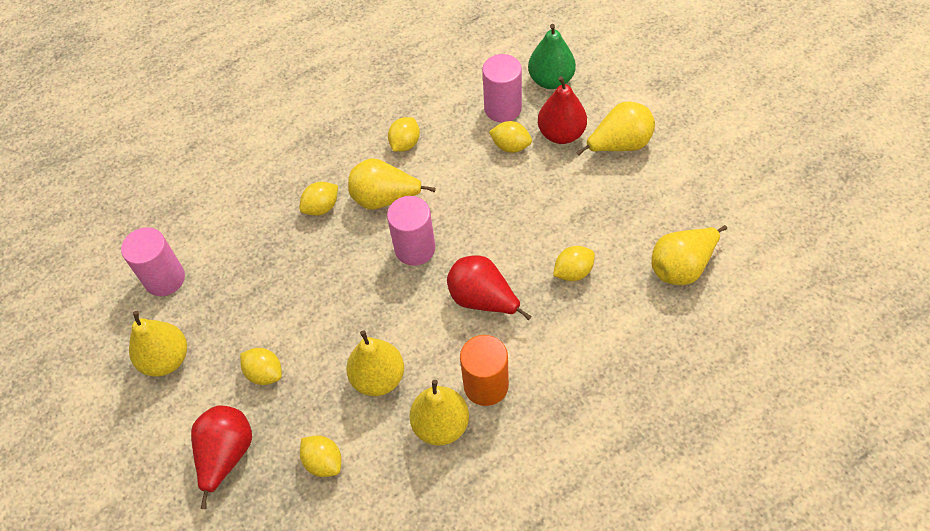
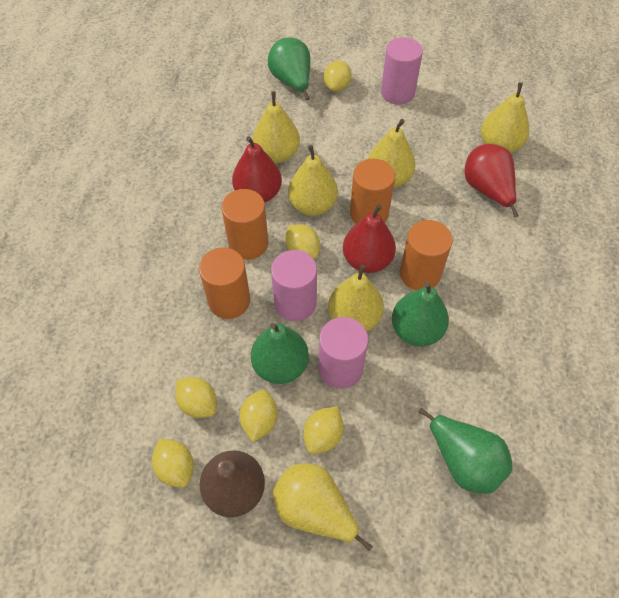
brown pear: none = 0 -> [200,451,265,517] = 1
green pear: [528,24,576,89] = 1 -> [251,323,309,384] [268,37,310,100] [392,282,449,347] [419,408,513,494] = 4
orange cylinder: [460,335,509,406] = 1 -> [199,248,250,319] [221,189,268,260] [350,159,395,224] [400,220,453,290] = 4

